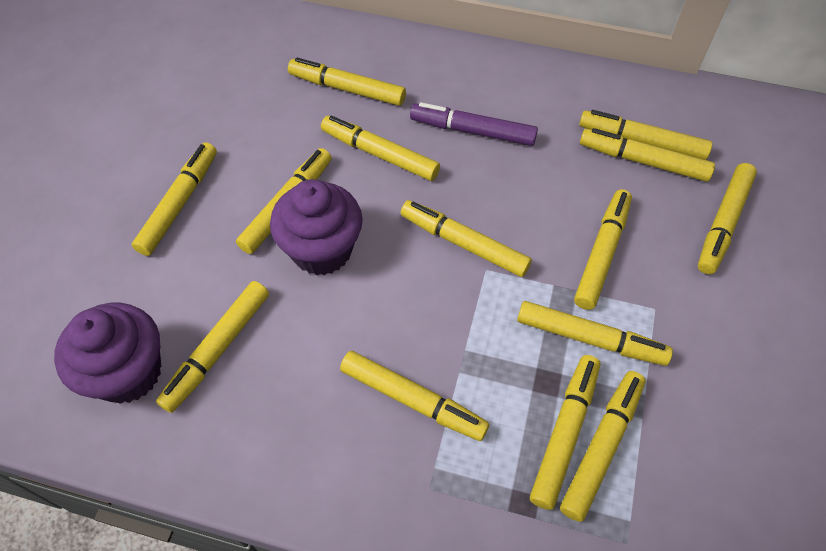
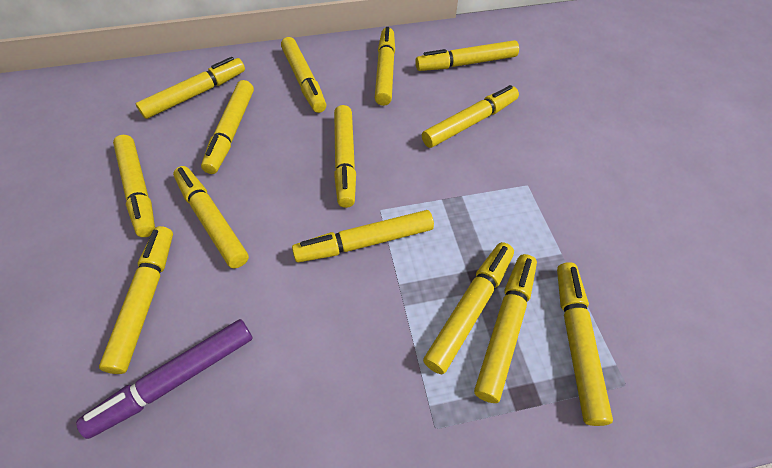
purple cupcake: [54,303,161,404] [270,179,363,275] = 2 -> none = 0

